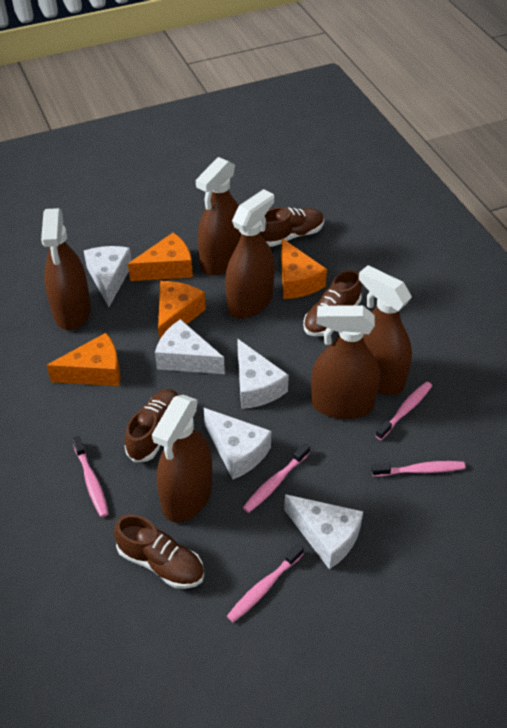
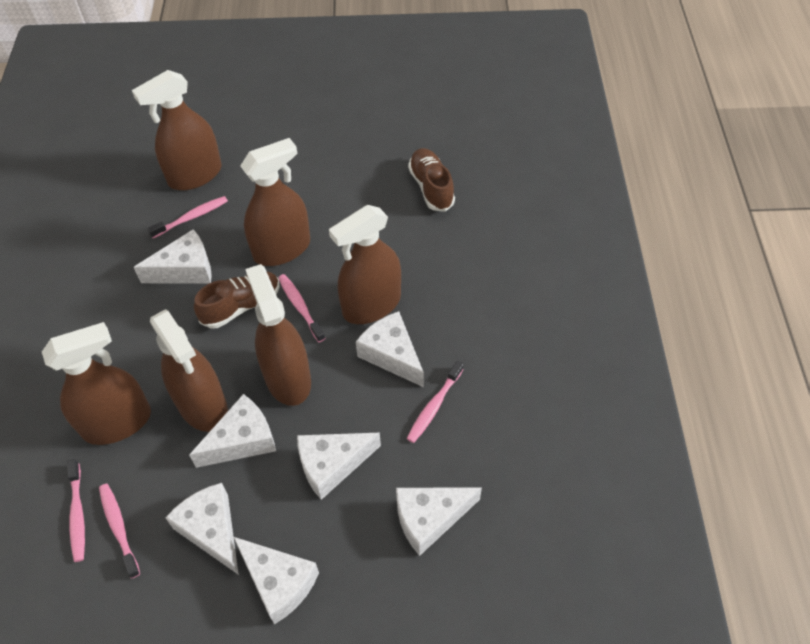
brown shoe: [114,514,204,589] [125,389,179,462] [260,207,324,247] [303,270,362,336] = 4 -> [194,272,280,328] [408,148,455,212] = 2
orange cheese: [46,333,120,386] [128,232,193,281] [158,281,206,341] [281,238,327,299] = 4 -> none = 0
white cheese: [84,246,132,307] [155,319,225,374] [204,408,271,480] [237,339,289,409] [284,494,363,569] = 5 -> [134,229,212,284] [165,483,239,575] [189,394,276,468] [234,537,319,624] [297,433,381,500] [356,311,424,387] [396,488,482,556] = 7

